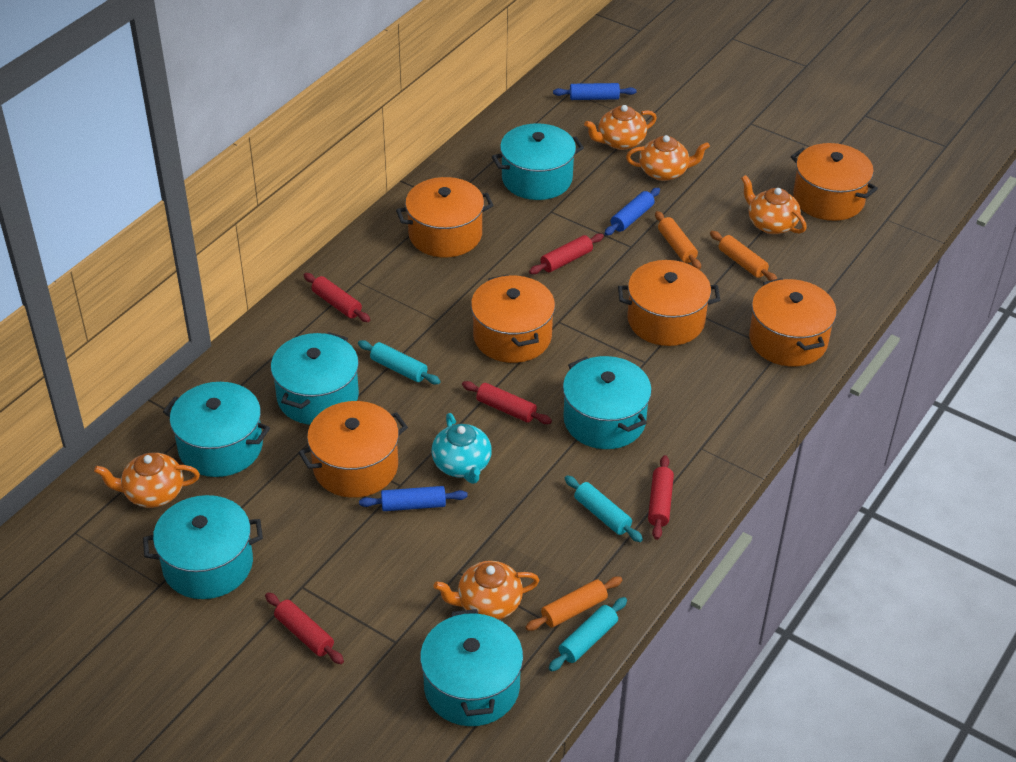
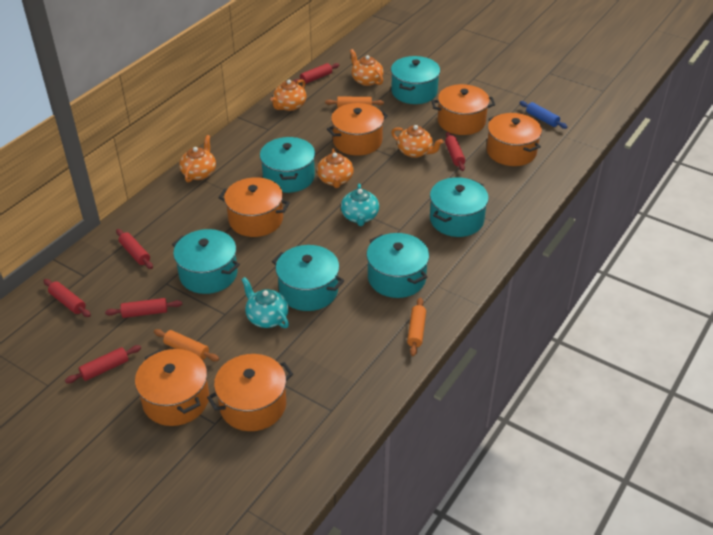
blue rolling pin: [359,486,468,511] [553,83,636,100] [604,188,660,236] = 3 -> [519,101,568,129] = 1
red rolling pin: [265,592,344,664] [304,273,370,322] [462,381,552,424] [529,233,604,274] [648,455,674,540] = 5 -> [43,279,91,317] [65,345,141,383] [105,298,182,318] [116,229,153,269] [294,63,339,84] [445,132,465,171] = 6
turquoise rolling pin: [358,340,441,384] [549,597,627,672] [565,475,643,542] = 3 -> none = 0
turquoise teapot: [431,413,492,484] = 1 -> [241,277,289,328] [341,183,379,226] = 2

